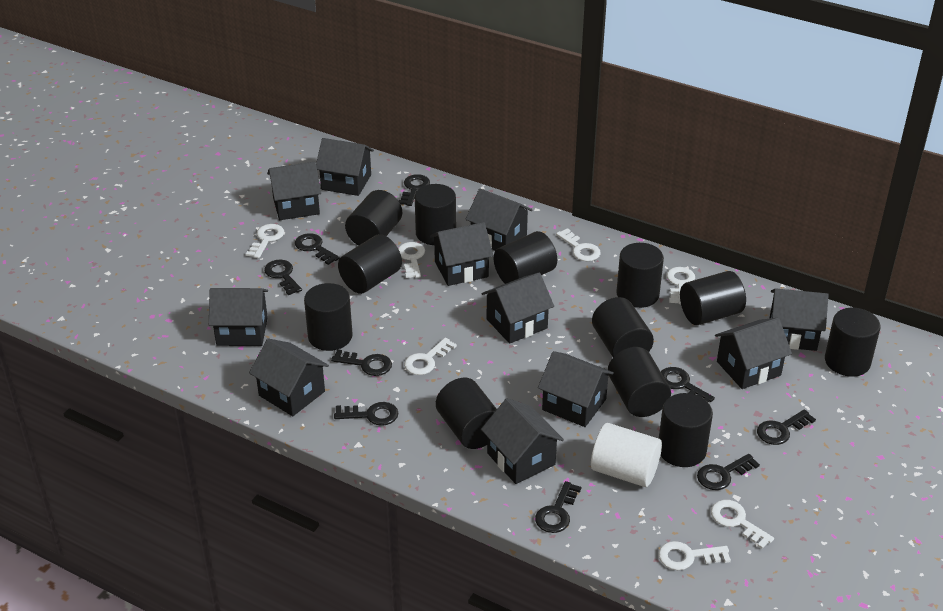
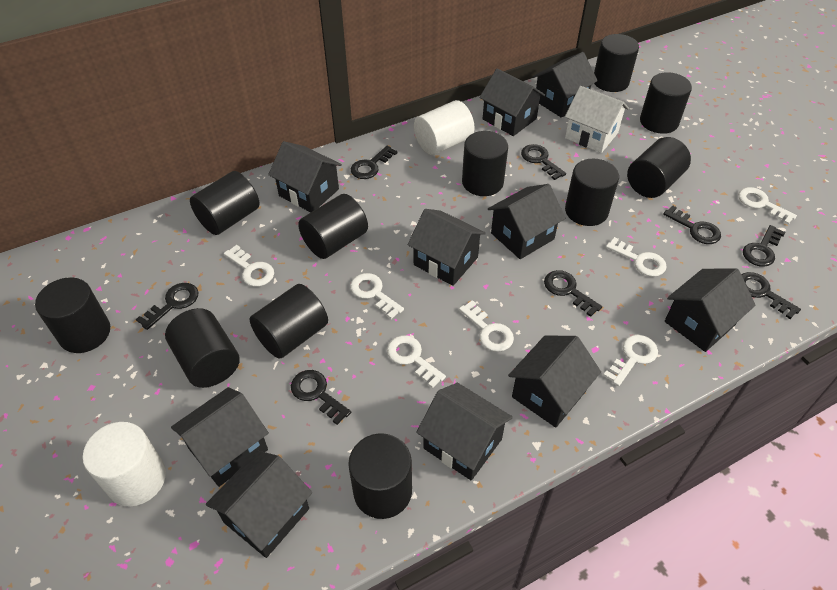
black cylinder: [304,283,352,351] [338,234,402,294] [345,190,402,246] [415,184,456,245] [436,378,497,449] [494,231,557,284] [592,297,654,357] [608,347,671,417] [617,243,664,308] [659,393,713,467] [680,271,746,325] [825,308,881,377] = 12 -> [35,278,110,353] [165,308,240,388] [190,171,260,235] [249,284,328,359] [298,194,368,259] [348,433,412,519] [462,131,508,196] [565,159,619,226] [594,34,639,92] [627,137,691,198] [640,72,692,134] = 11
black house: [209,288,268,346] [249,338,329,416] [267,161,321,220] [316,138,374,196] [430,222,493,286] [465,189,533,251] [481,273,554,344] [481,398,564,484] [538,351,614,427] [715,318,792,389] [769,288,829,351] = 11 -> [171,387,269,487] [206,451,312,558] [268,141,342,212] [408,209,486,286] [416,383,513,481] [479,68,545,136] [488,184,566,259] [508,335,601,428] [533,52,598,118] [665,268,756,352] = 10
black key: [264,260,302,295] [295,233,340,265] [331,349,392,376] [334,402,398,426] [399,174,430,206] [535,481,581,533] [661,367,715,403] [697,454,760,490] [757,409,816,445] = 9 -> [136,283,199,330] [291,370,351,425] [351,146,398,179] [521,144,566,180] [544,270,602,317] [663,205,721,244] [741,272,801,319] [743,225,785,267] = 8
white cylinder: [591,423,662,487] = 1 -> [83,422,166,507] [414,100,475,155] = 2
white house: none = 0 -> [565,86,629,153] = 1

